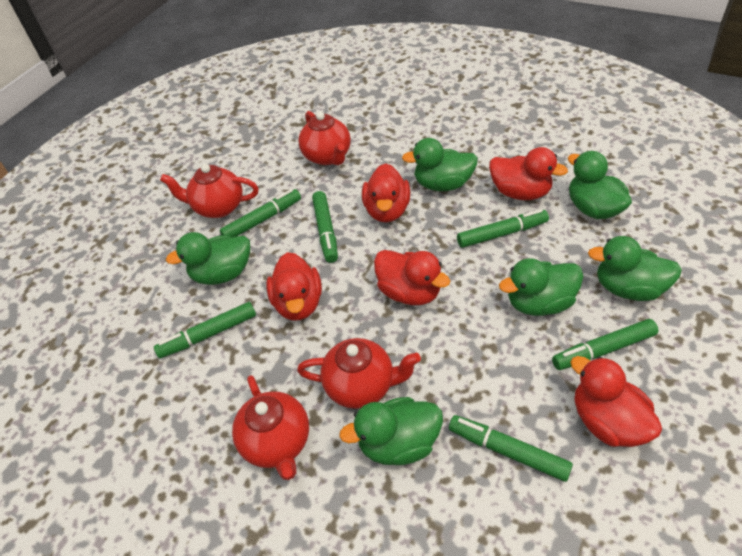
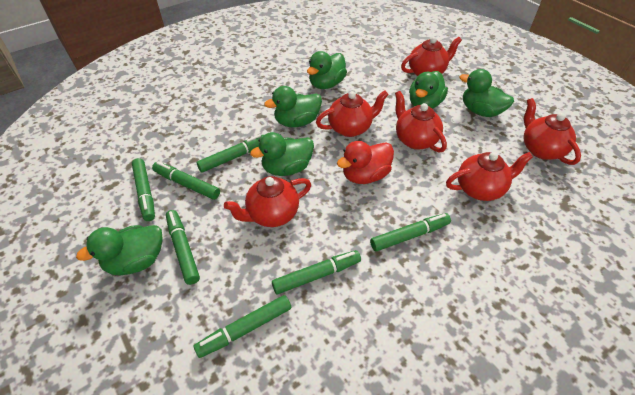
green marker: [154,302,256,358] [220,189,301,237] [312,191,338,263] [449,415,573,482] [457,209,549,248] [552,319,658,370] = 6 -> [132,158,155,221] [152,162,220,200] [166,210,200,285] [194,295,291,358] [197,134,264,173] [272,250,361,294] [370,213,451,251] = 7
red duck: [266,252,322,321] [362,163,410,222] [374,250,450,305] [489,147,568,200] [570,356,662,447] = 5 -> [337,141,394,184] = 1
red teapot: [160,164,259,218] [232,375,309,480] [297,338,421,409] [298,111,351,165] = 4 -> [224,176,311,227] [316,91,389,137] [395,91,447,152] [401,37,462,76] [446,152,533,201] [523,98,581,165] = 6

